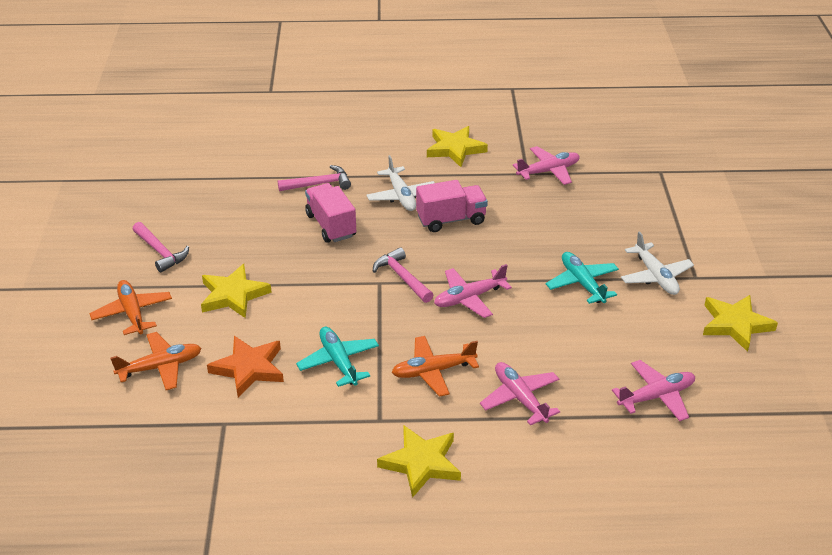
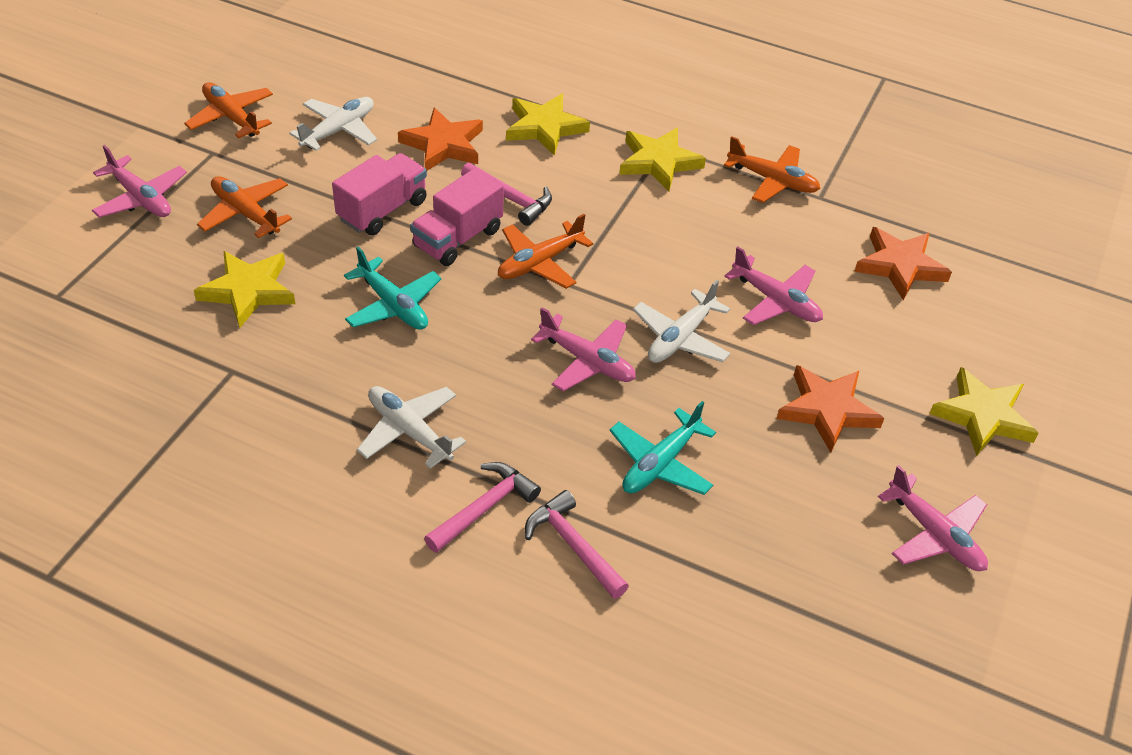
orange plane: [89,280,172,335] [110,332,201,390] [391,336,479,397] = 3 -> [184,82,273,138] [197,177,292,238] [498,214,593,289] [724,136,821,203] = 4
orange star: [207,336,284,397] = 1 -> [398,108,483,170] [777,365,884,453] [854,227,952,300] = 3
white plane: [366,155,435,211] [621,231,694,295] = 2 -> [289,97,377,151] [357,386,466,469] [633,280,730,363] = 3

